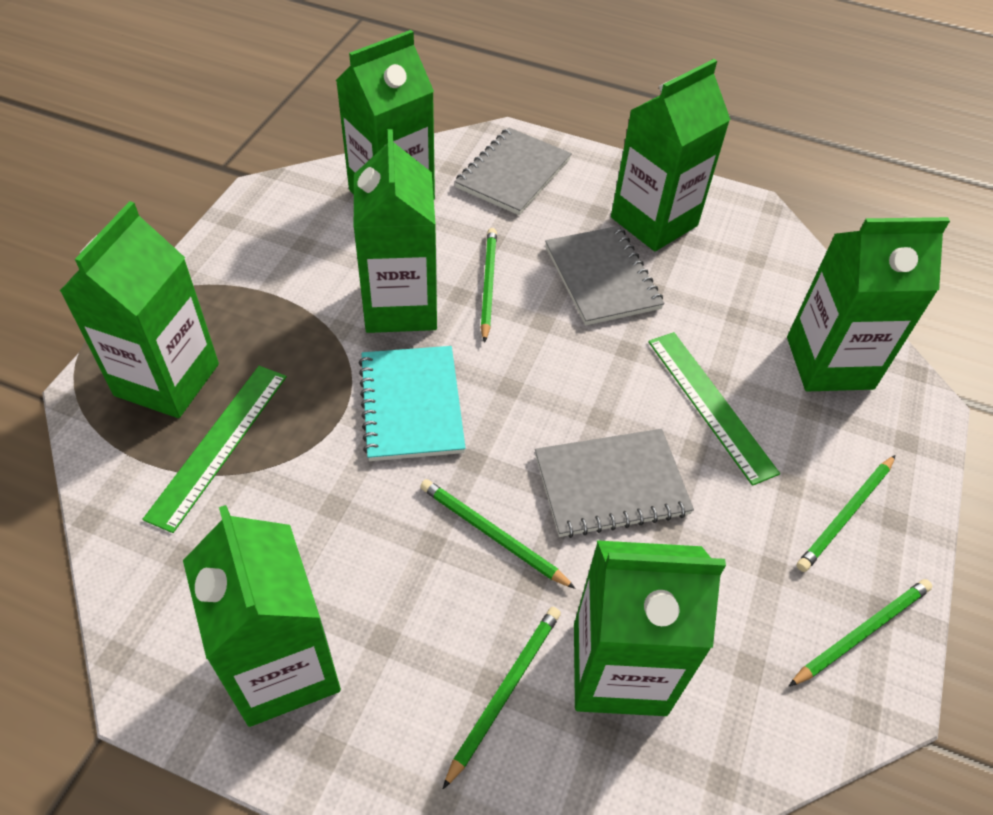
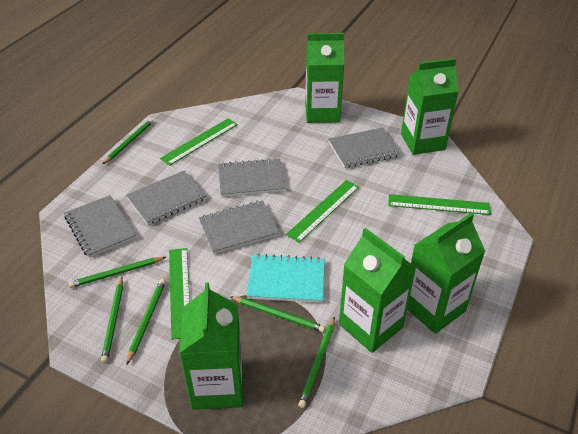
green carton: [60,201,219,418] [183,505,341,727] [336,30,435,200] [354,129,437,333] [574,540,726,716] [611,59,731,251] [787,217,950,391] = 7 -> [179,282,243,410] [305,33,344,123] [339,228,416,353] [401,58,459,155] [407,213,485,334] = 5
green pencil: [420,479,576,589] [443,607,561,789] [481,228,497,343] [789,579,932,686] [797,455,895,572] = 5 -> [68,257,166,288] [101,277,123,363] [103,119,153,164] [126,279,166,365] [230,296,325,332] [298,317,335,408] = 6
green ruler: [142,366,287,533] [648,332,780,486] = 2 -> [160,118,238,166] [169,248,190,340] [286,180,359,243] [388,194,491,215] = 4
grey notebook: [454,127,572,215] [535,429,694,538] [545,226,664,326] = 3 -> [64,195,136,258] [126,171,207,225] [199,201,280,254] [218,158,286,197] [328,127,401,168] = 5

